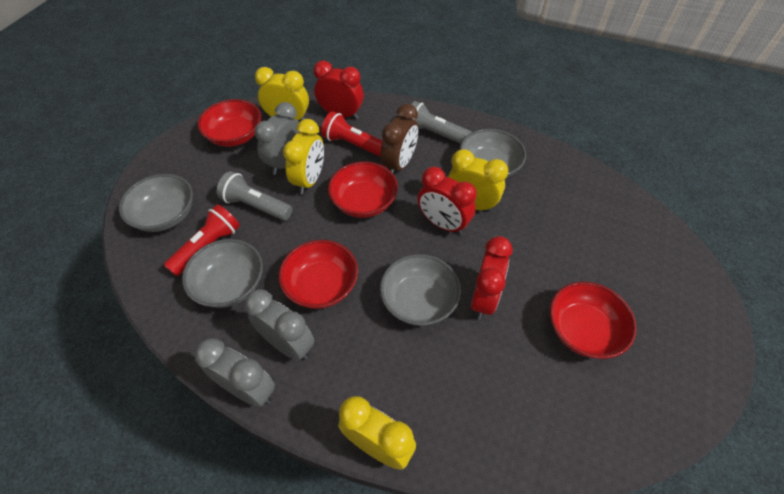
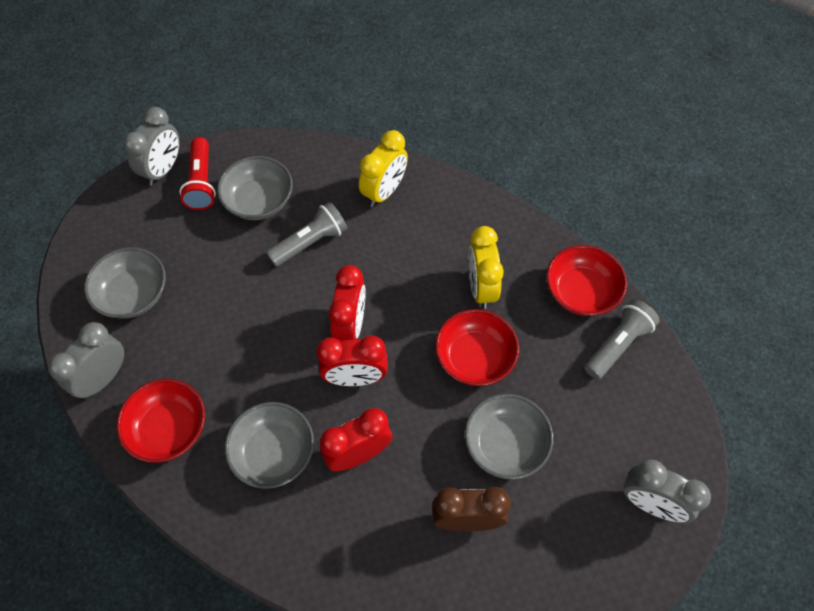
red bowl: [198,99,261,147] [279,240,358,309] [328,162,398,218] [550,282,637,359] = 4 -> [116,379,205,463] [435,309,519,386] [546,245,627,316] = 3
red flashlight: [164,204,240,276] [321,111,383,157] = 2 -> [179,137,216,210] = 1
yellow clock: [255,67,309,121] [283,119,324,195] [338,396,416,470] [448,149,508,212] = 4 -> [359,130,408,207] [468,226,504,309] = 2

